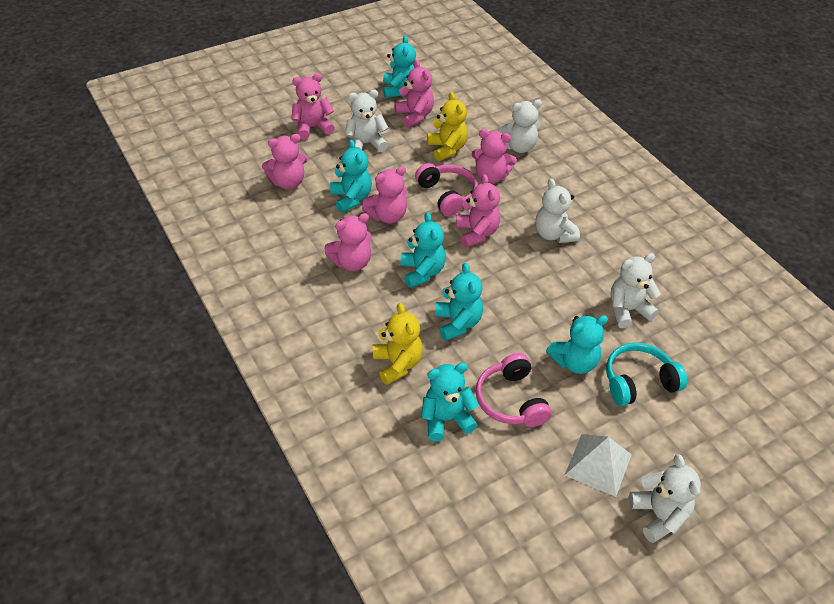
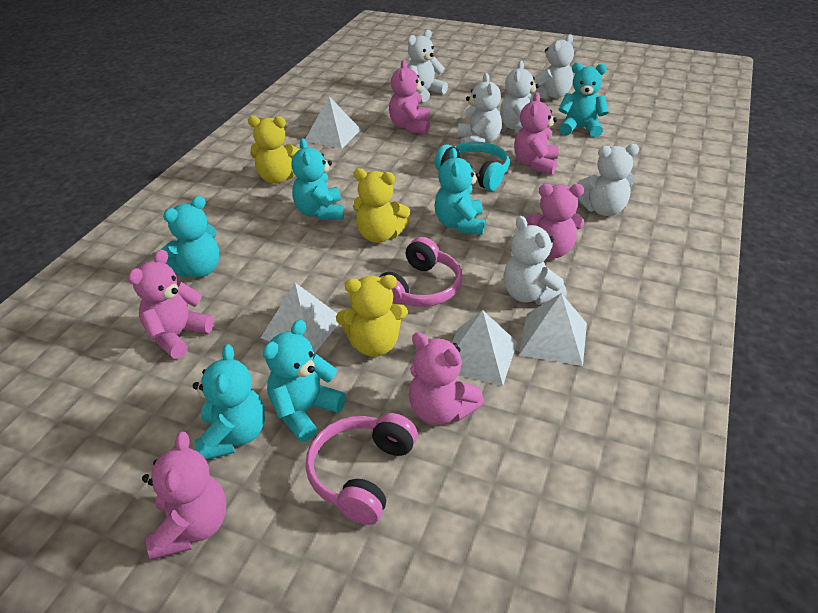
pink teddy bear: [262,134,308,189] [291,73,335,139] [324,213,372,271] [362,166,407,224] [394,60,434,128] [456,174,500,247] [471,129,517,184] = 7 -> [128,249,214,359] [142,432,226,560] [389,60,430,134] [409,332,484,425] [514,93,559,175] [525,184,584,258] = 6
white pyramid: [565,434,632,497] = 1 -> [261,283,338,354] [305,96,361,149] [452,310,517,386] [519,293,587,366] = 4
white teddy bear: [345,90,388,152] [498,99,542,153] [535,178,580,243] [611,253,661,328] [629,454,701,543] = 5 -> [407,30,448,102] [458,73,502,143] [500,61,539,134] [504,216,567,305] [531,34,574,99] [577,144,639,216] = 6
yellow teddy bear: [373,303,423,385] [427,92,468,161] = 2 -> [248,116,300,184] [336,275,407,357] [353,168,410,243] = 3

